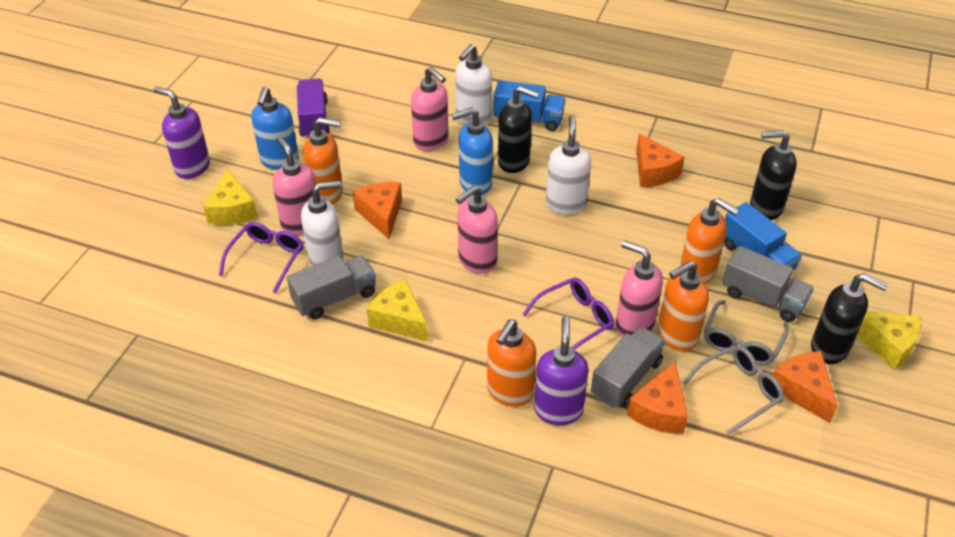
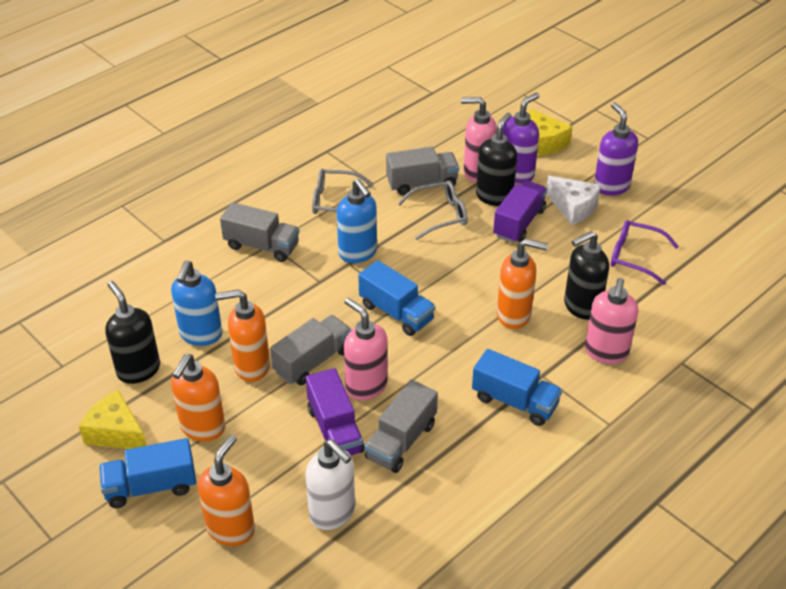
blue truck: [493,80,565,131] [724,202,802,271] = 2 -> [99,438,196,508] [358,260,435,336] [472,349,562,426] = 3
grey truck: [287,255,376,319] [591,326,665,408] [722,246,814,322] = 3 -> [220,202,299,262] [270,315,351,385] [365,380,438,473] [386,147,459,195] = 4
orange cheese: [352,182,402,239] [627,362,688,434] [636,133,684,187] [773,351,838,423] = 4 -> none = 0
pink soap dispenser: [273,136,316,235] [411,67,449,151] [456,185,498,274] [615,240,663,337] = 4 -> [344,298,388,400] [461,97,497,183] [585,278,638,364] = 3
purple glasses: [219,222,304,293] [522,278,614,350] = 2 -> [611,220,679,285] = 1
purple truck: [297,78,330,138] = 1 -> [306,368,365,455] [493,180,547,243] = 2
white cheese: none = 0 -> [546,176,601,225] = 1
white soap dispenser: [301,180,343,266] [455,44,492,125] [546,115,591,215] = 3 -> [305,439,355,530] = 1
yellow cheese: [203,169,258,225] [367,279,428,341] [857,311,922,370] = 3 -> [79,390,147,449] [529,109,572,156] = 2

